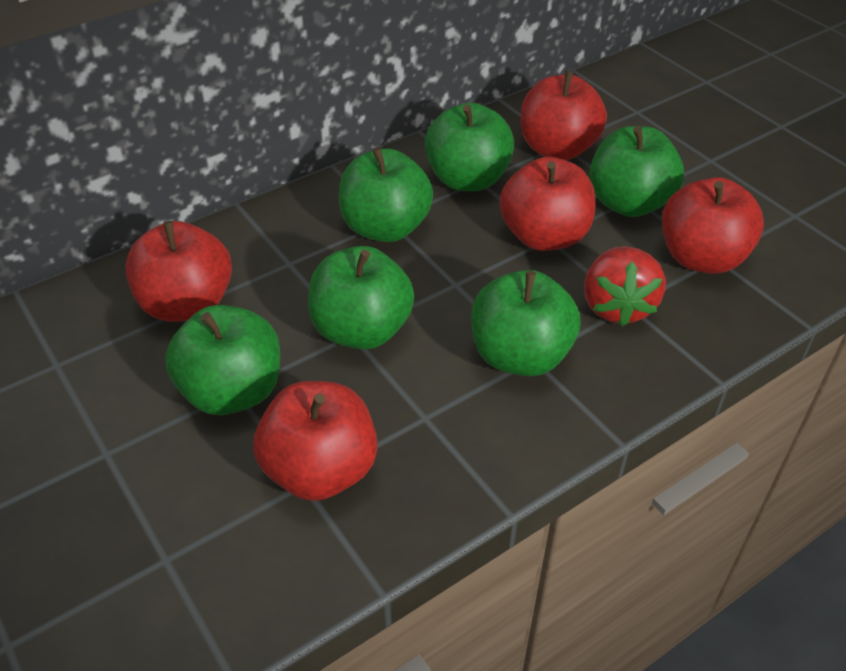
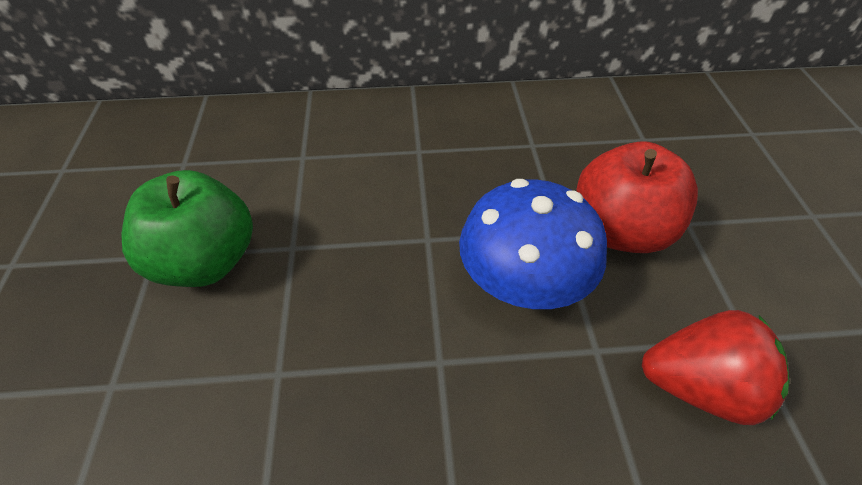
blue mushroom: none = 0 -> [459,179,607,309] = 1
green apple: [165,305,280,415] [308,246,415,350] [339,147,433,242] [425,103,514,191] [471,270,581,376] [589,126,684,217] = 6 -> [121,170,253,287] = 1
red apple: [125,221,232,322] [253,381,378,501] [500,157,595,251] [521,70,607,160] [662,177,764,274] = 5 -> [576,142,698,253] = 1

